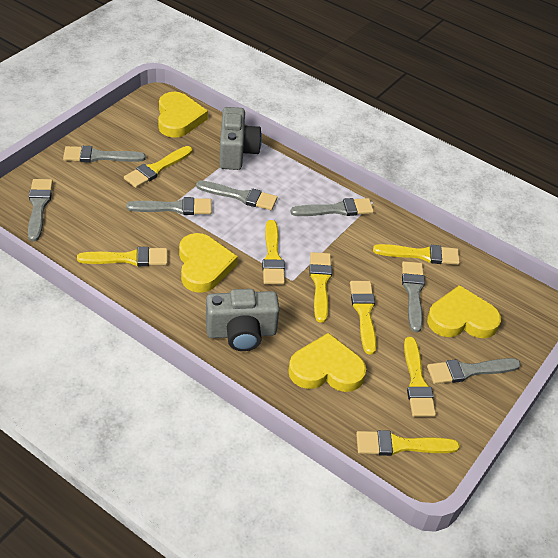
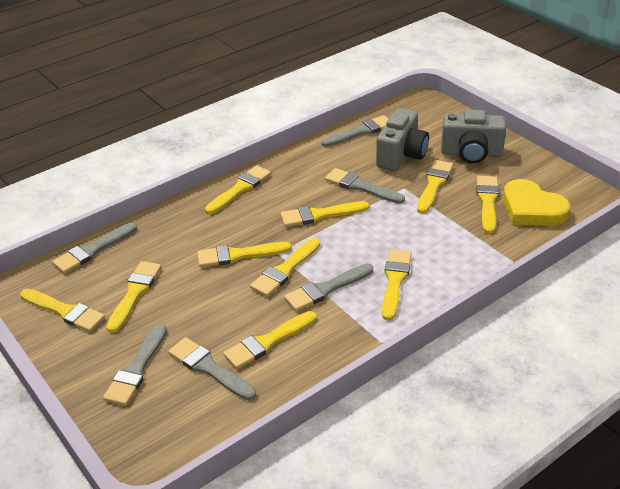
grey brush: [28,179,53,241] [63,146,146,163] [126,197,212,215] [196,180,277,210] [290,198,374,216] [402,261,425,332] [427,358,521,384] = 7 -> [52,222,137,273] [103,324,167,406] [168,337,256,400] [284,264,373,311] [321,115,388,147] [325,168,405,204] = 6
yellow brush: [77,247,167,266] [124,146,192,188] [262,220,285,284] [310,252,332,323] [350,281,376,355] [356,430,460,456] [373,244,460,265] [404,337,436,417] = 8 -> [20,289,105,332] [106,261,161,333] [197,242,292,267] [205,165,271,214] [223,311,317,369] [250,238,320,297] [281,201,369,227] [382,250,412,321] [417,160,453,214] [476,176,499,234] = 10
yellow heart: [158,92,208,138] [179,233,238,293] [288,333,366,392] [427,285,501,338] = 4 -> [503,179,570,226] = 1

